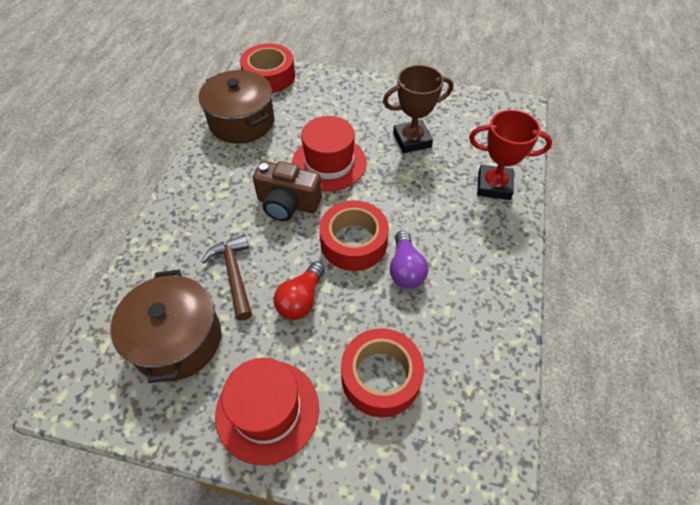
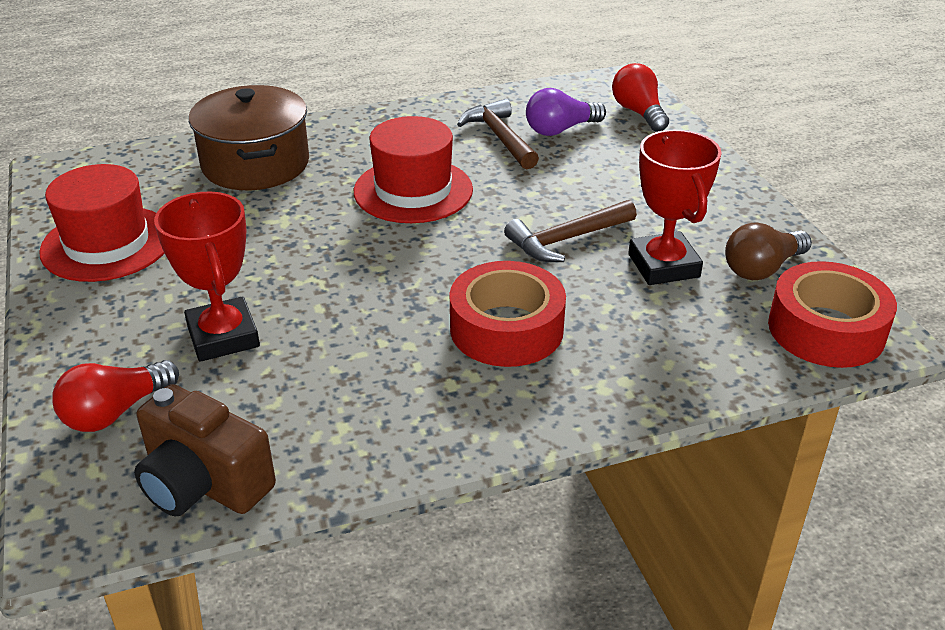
brown hammer: [201,235,252,321] = 1 -> [457,99,539,169] [504,200,637,262] = 2
brown light bulb: none = 0 -> [725,222,812,280] = 1
brown pot: [110,270,221,383] [199,70,274,144] = 2 -> [189,85,309,190] = 1
brown trophy: [383,65,453,153] = 1 -> none = 0
red light bulb: [274,261,325,320] = 1 -> [52,360,179,432] [612,63,669,132] = 2
red tape: [240,43,295,93] [319,201,389,271] [341,328,424,418] = 3 -> [450,261,566,367] [768,261,897,368] = 2
red trophy: [469,110,552,200] = 1 -> [154,192,260,362] [628,130,722,285] = 2

